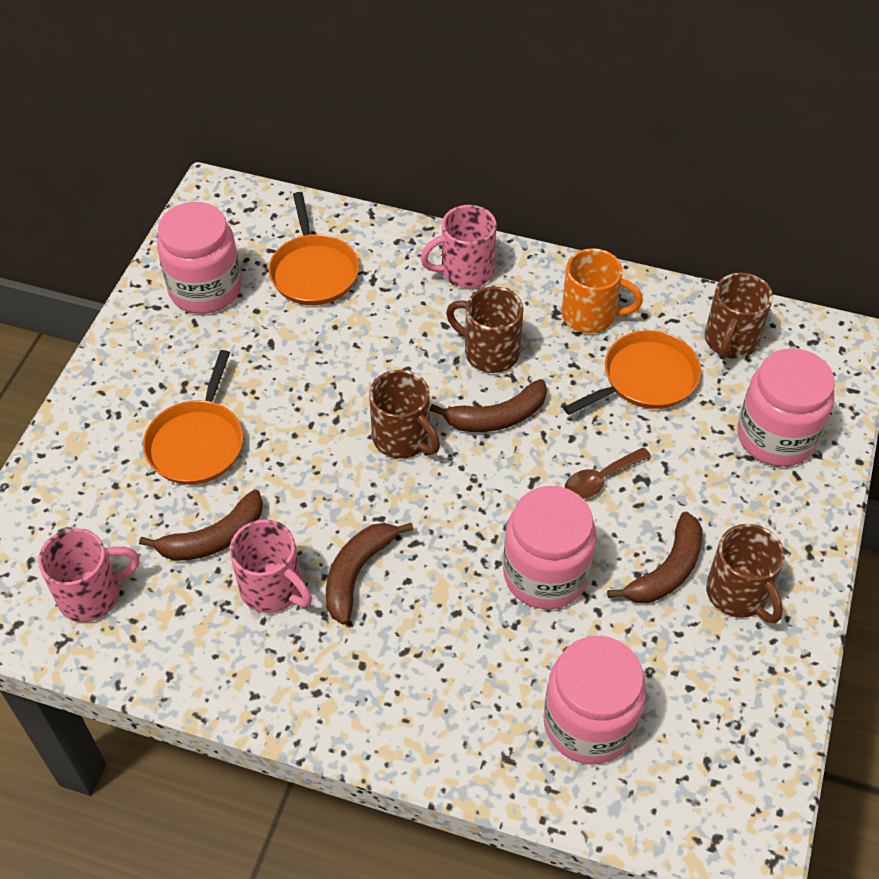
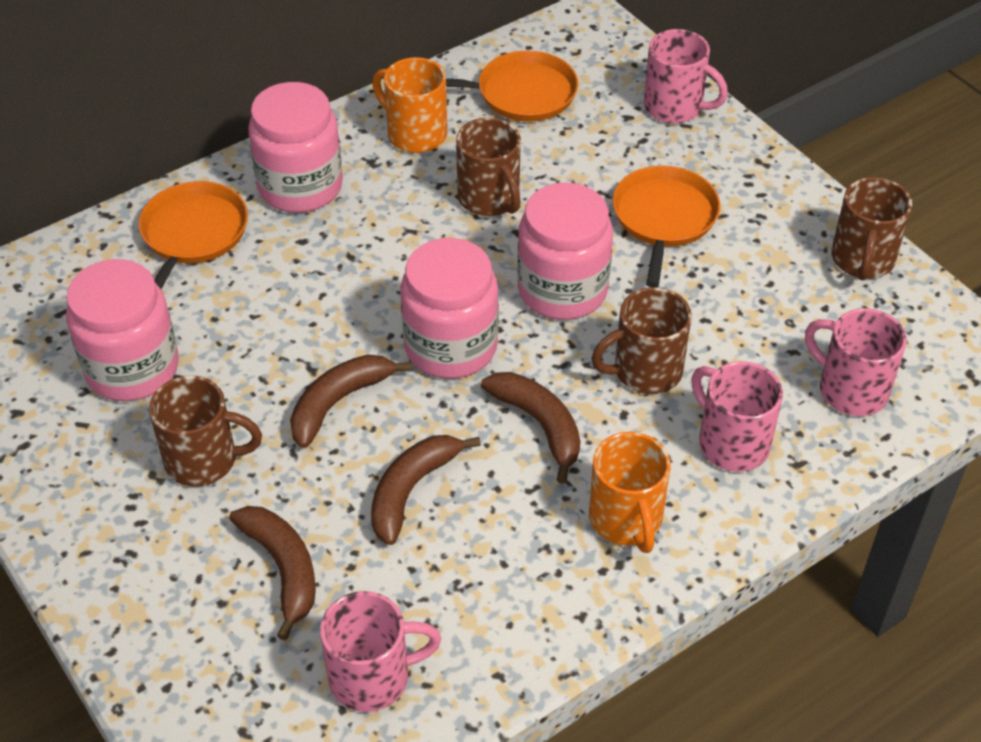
brown spoon: [565,447,651,499] = 1 -> none = 0
orange mug: [561,248,643,333] = 1 -> [372,57,447,153] [589,432,671,553] = 2
pink mug: [38,528,140,622] [230,519,312,613] [420,205,497,288] = 3 -> [320,591,441,712] [644,29,728,123] [692,361,783,472] [805,308,907,416] = 4

